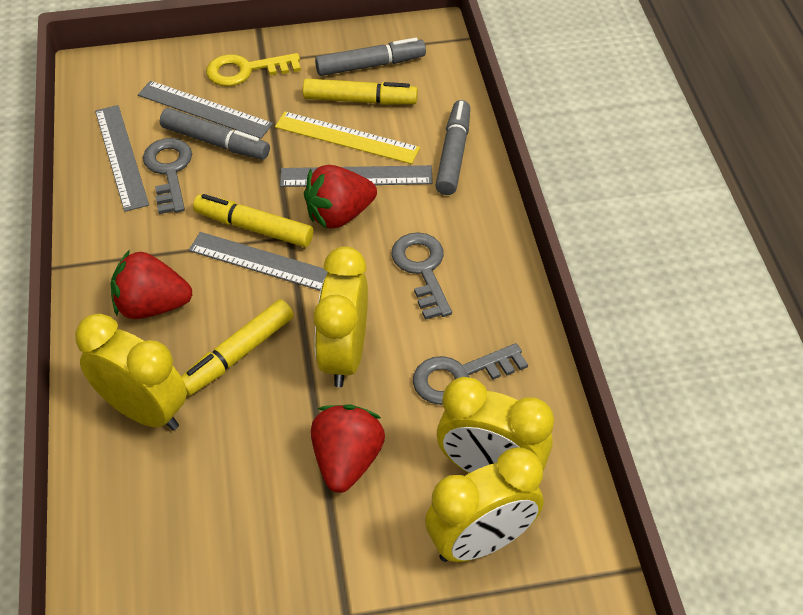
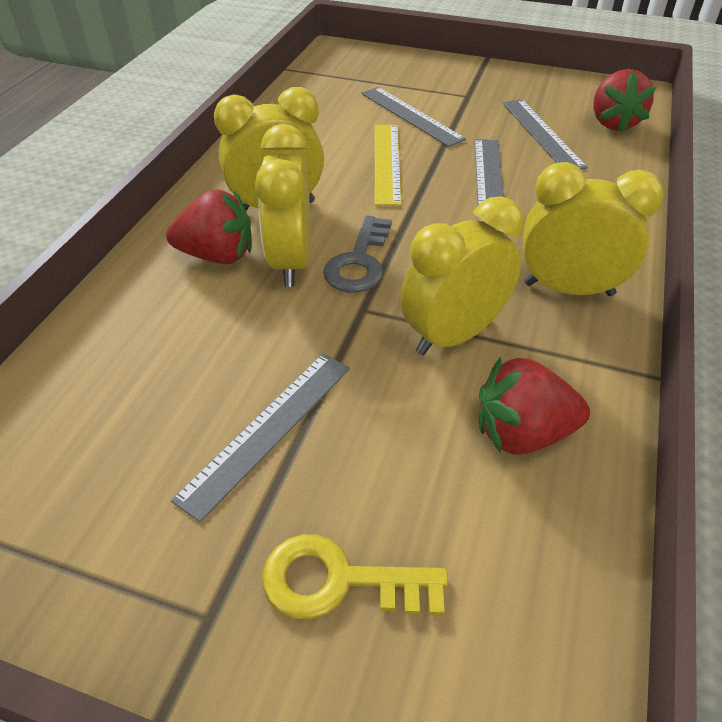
grey key: [143,138,192,214] [392,232,452,320] [413,343,528,405] = 3 -> [323,215,392,293] = 1
grey marker: [160,108,270,160] [315,38,426,76] [435,100,470,195] = 3 -> none = 0
yellow marker: [181,299,294,396] [193,194,313,247] [303,78,418,105] = 3 -> none = 0

